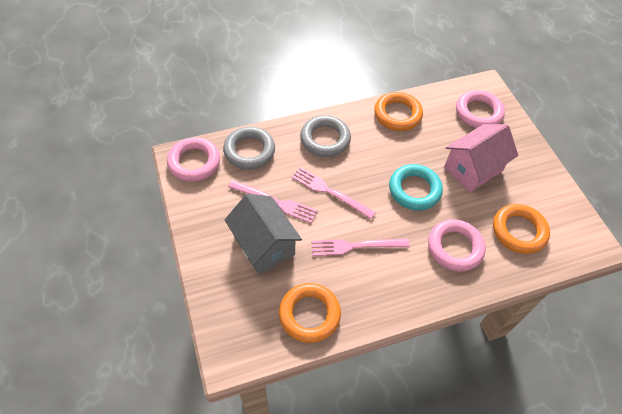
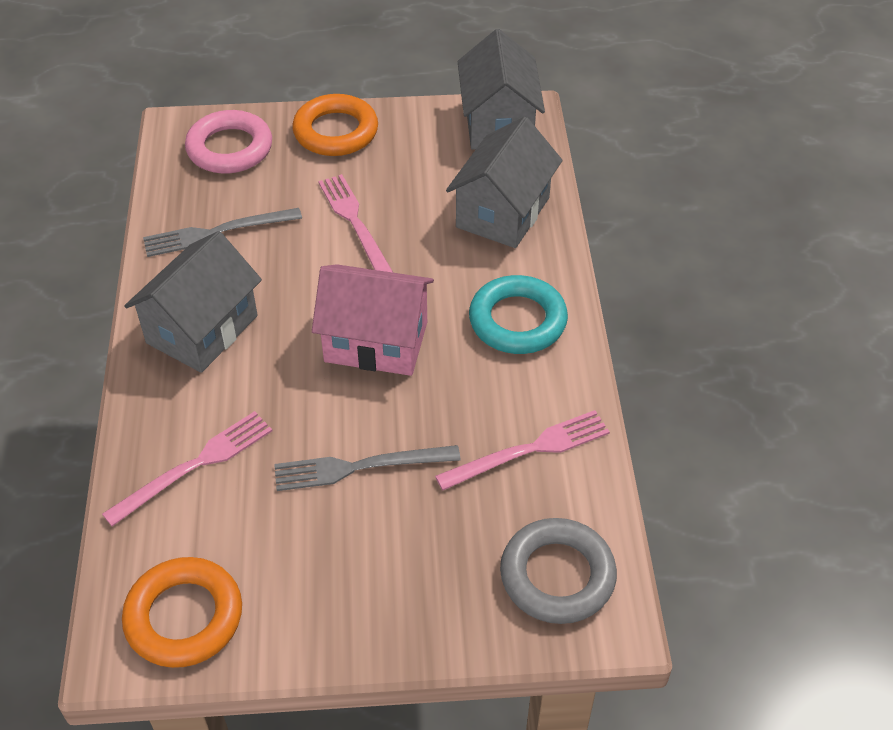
grey fork: none = 0 -> [143,208,302,257] [274,445,461,491] = 2
grey house: [225,194,302,275] = 1 -> [124,231,262,373] [446,117,563,248] [458,29,545,150] = 3
grey ring: [223,127,275,170] [300,115,351,157] = 2 -> [500,518,617,624] = 1
orange ring: [279,283,341,343] [374,92,423,131] [493,204,550,254] = 3 -> [122,557,242,668] [292,94,378,156] = 2
pink ring: [167,137,220,182] [428,219,486,272] [456,90,505,128] = 3 -> [185,110,272,174] = 1

